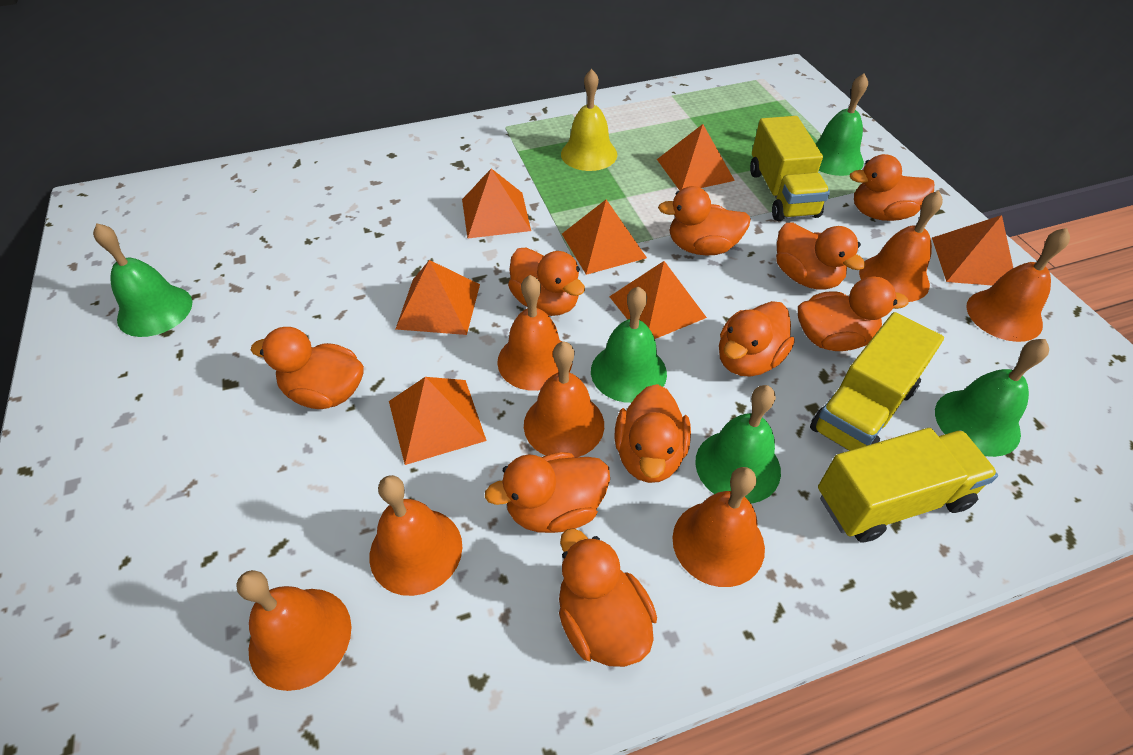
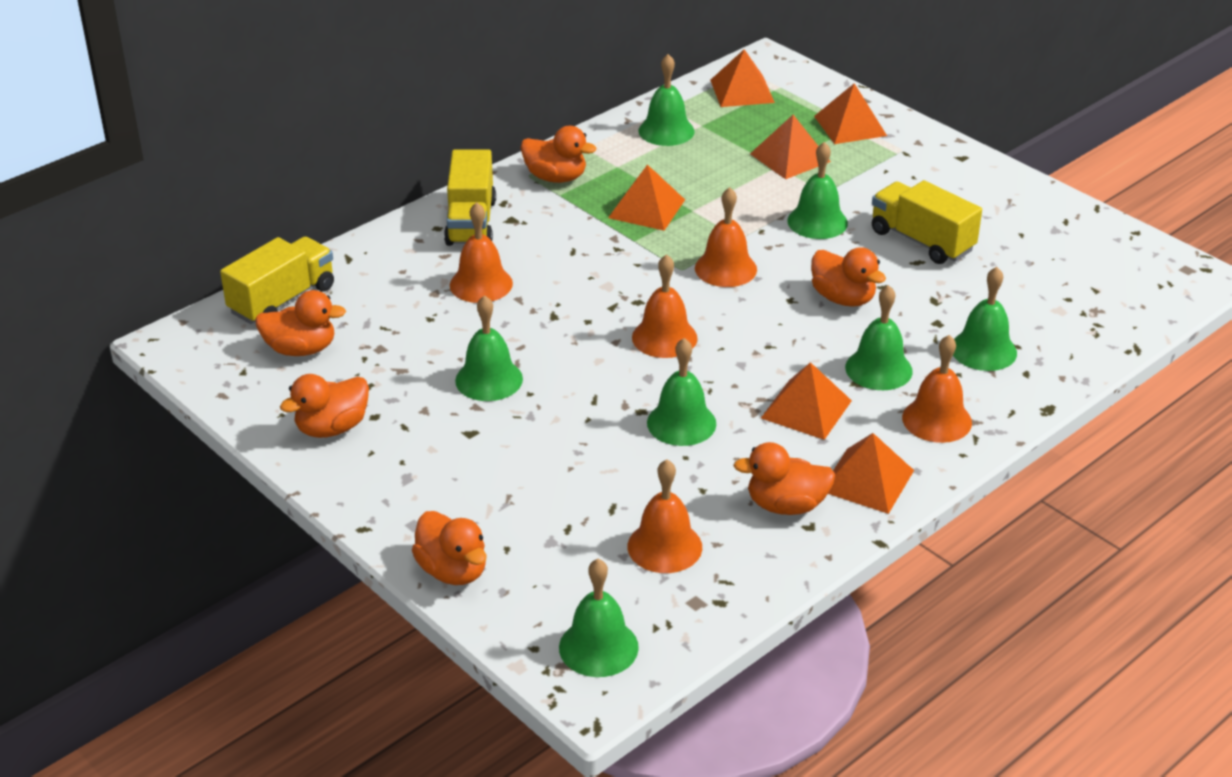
green bell: [93,223,192,337] [591,286,667,403] [695,385,781,504] [815,73,868,176] [935,339,1049,457] = 5 -> [455,295,523,401] [559,559,639,677] [639,54,695,146] [647,338,716,446] [787,142,848,239] [845,285,913,390] [953,267,1017,371] = 7
orange bell: [236,570,352,691] [370,475,462,596] [497,275,572,391] [524,341,604,457] [672,467,765,587] [859,190,943,302] [966,228,1070,342] = 7 -> [450,202,513,303] [628,459,702,573] [632,254,698,358] [695,187,757,287] [902,335,972,443] = 5
orange duck: [251,327,364,409] [485,452,610,533] [508,247,585,316] [559,528,657,667] [615,384,691,483] [658,186,751,256] [719,301,794,377] [776,223,866,290] [798,276,908,351] [850,154,934,221] = 10 -> [255,290,346,356] [280,374,369,438] [412,511,487,585] [521,126,596,183] [733,442,835,515] [811,247,886,307] = 6
orange pyramid: [389,377,487,465] [396,260,480,335] [462,168,531,238] [562,199,647,275] [609,261,707,339] [657,124,735,191] [932,215,1013,286] = 7 -> [608,164,685,231] [710,49,775,107] [750,115,831,179] [761,362,852,440] [814,83,887,144] [828,433,914,514] = 6
yellow bell: [561,69,617,171] = 1 -> none = 0

